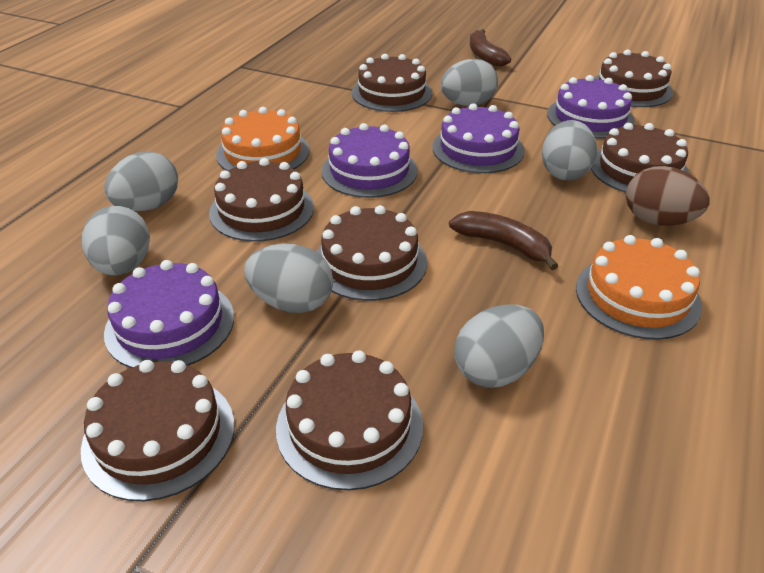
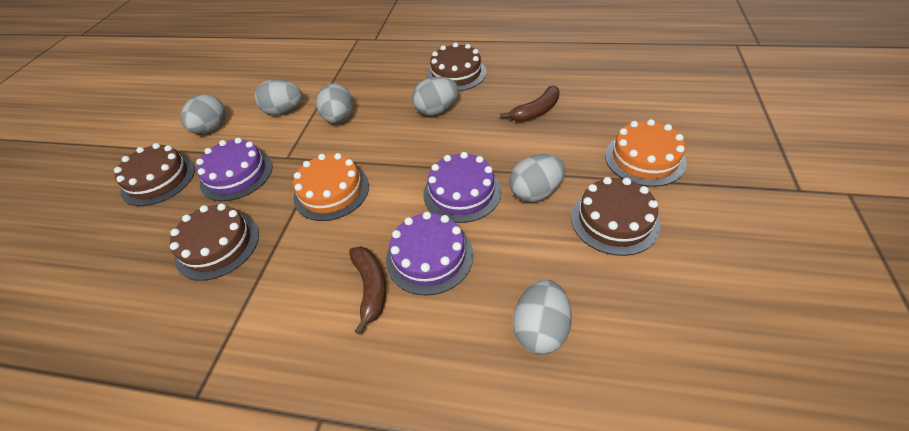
brown cake: [81,360,234,501] [209,158,314,242] [276,350,423,490] [316,205,427,301] [352,54,432,112] [591,123,690,193] [594,50,673,107] = 7 -> [114,143,195,206] [170,204,259,281] [427,43,486,91] [571,177,660,256] = 4
brown egg: [626,166,710,226] = 1 -> none = 0
purple cake: [104,260,234,368] [321,123,417,198] [432,103,525,173] [547,75,635,139] = 4 -> [196,138,273,201] [386,212,473,295] [423,152,502,223] = 3

